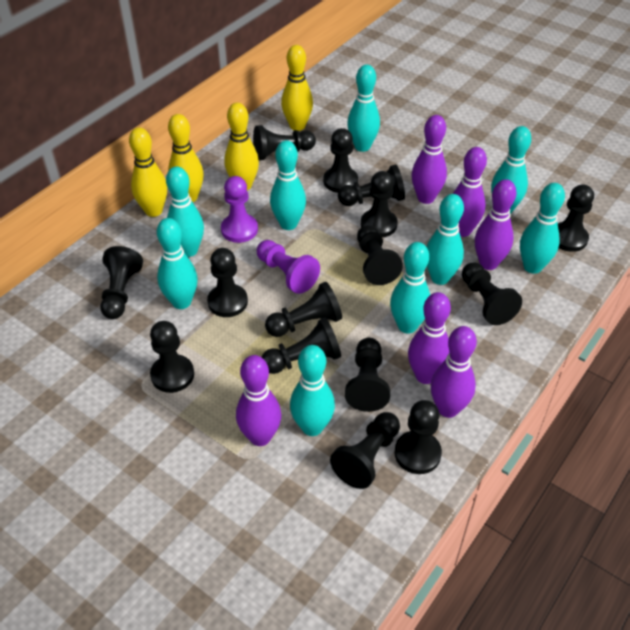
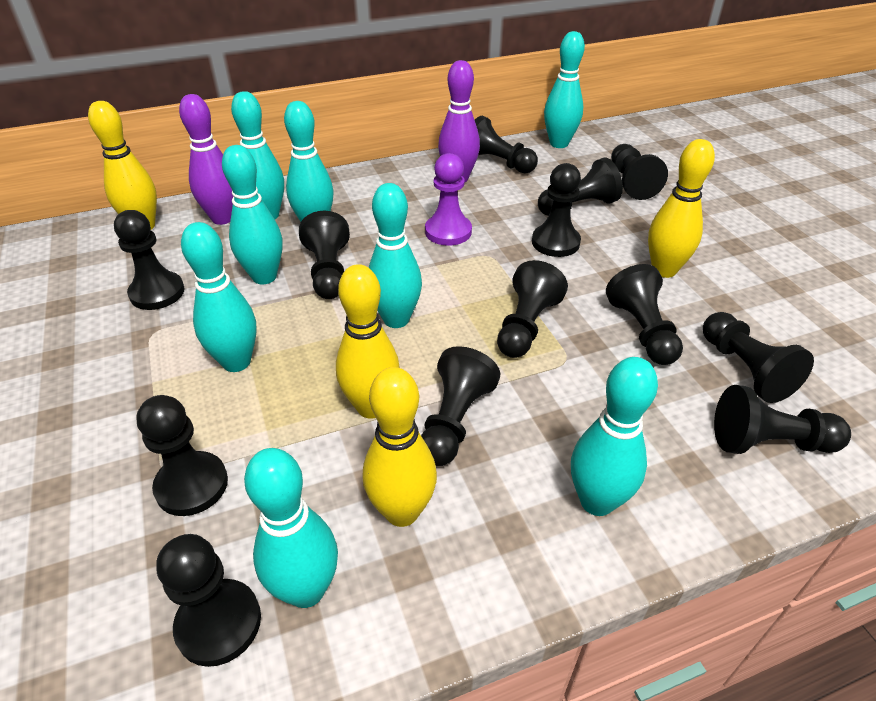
black pawn: [100,246,143,319] [150,321,194,393] [207,248,248,317] [253,125,316,160] [262,318,341,374] [265,282,342,337] [323,128,358,193] [330,412,400,489] [338,165,405,206] [345,338,390,412] [357,225,403,285] [361,171,397,237] [394,400,442,474] [462,263,522,325] [558,185,594,252] = 15 -> [114,210,185,310] [136,395,228,516] [156,534,261,667] [299,211,350,299] [421,346,500,466] [475,116,538,173] [497,260,568,358] [532,163,581,257] [538,158,623,216] [606,264,683,365] [611,144,668,200] [703,312,814,403] [714,385,851,454] = 13
purple bowling pin: [236,355,281,446] [408,292,451,384] [412,115,447,204] [431,326,477,418] [453,147,487,237] [475,179,517,270] = 6 -> [179,94,234,225] [438,60,480,182] = 2
purple pawn: [221,176,258,243] [257,240,320,294] = 2 -> [425,153,472,245] = 1
turquoise bowling pin: [157,218,198,309] [166,166,204,257] [270,140,306,230] [290,345,335,436] [347,65,380,152] [390,242,430,334] [426,194,464,285] [491,126,531,214] [520,183,565,274] = 9 -> [181,222,257,372] [222,145,282,284] [231,91,284,219] [244,448,338,608] [284,101,334,222] [369,183,422,328] [544,31,585,148] [571,357,658,516] = 8

